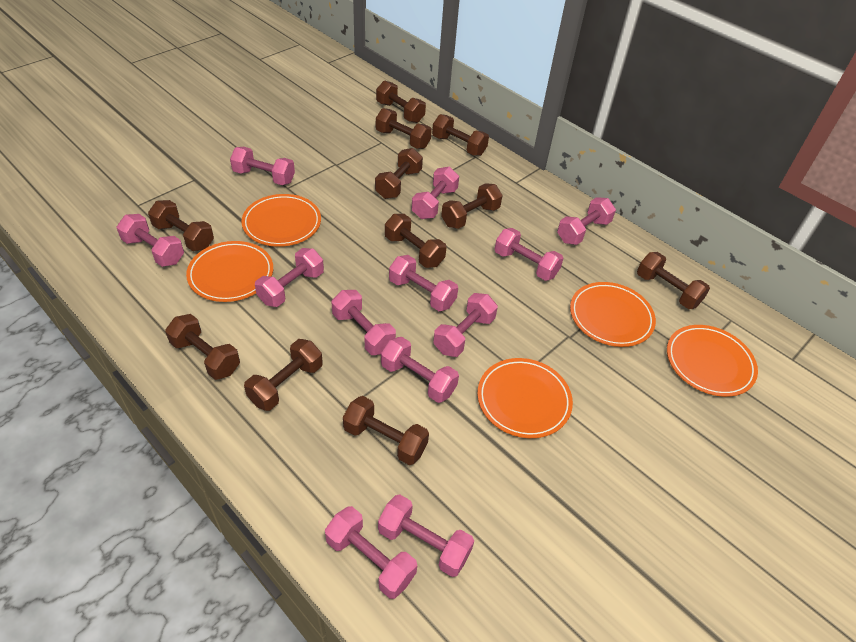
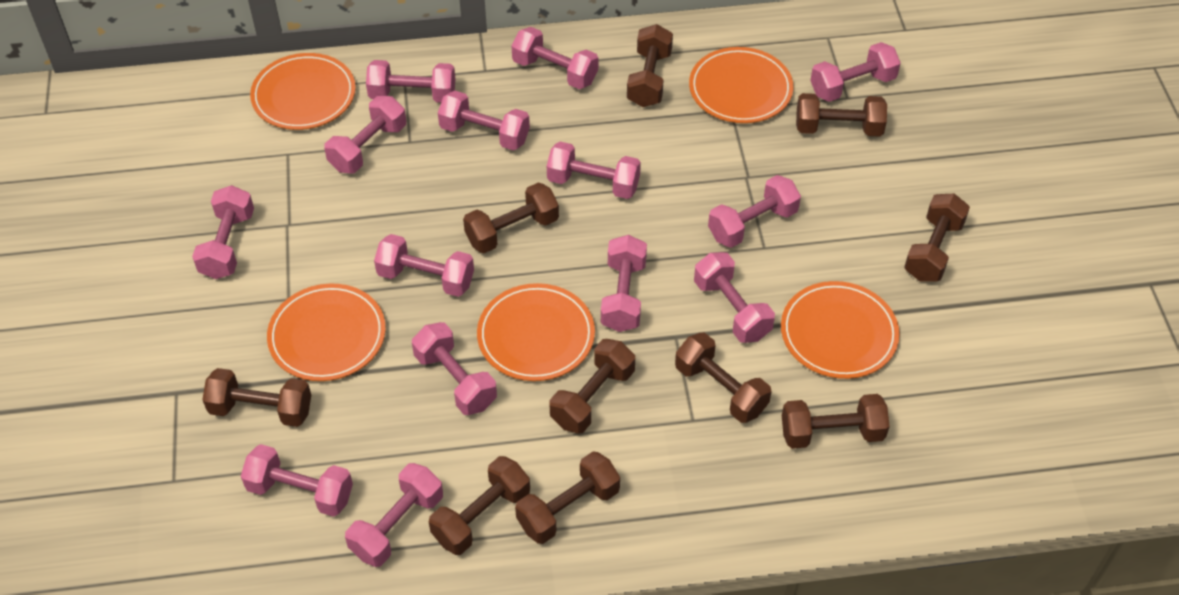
brown dumbbell: [148,200,214,251] [165,314,240,380] [244,339,323,411] [343,396,429,465] [375,148,423,199] [376,81,426,123] [376,108,432,149] [385,214,447,268] [432,114,489,156] [441,183,503,229] [637,252,710,309] = 11 -> [202,368,311,427] [429,456,530,555] [463,182,559,253] [515,451,620,544] [550,339,635,434] [627,24,673,107] [675,333,771,423] [782,394,890,449] [796,93,887,137] [904,194,970,281] = 10
pink dumbbell: [116,214,184,267] [230,147,295,185] [255,248,324,307] [325,506,417,599] [332,290,396,355] [378,494,474,577] [381,337,459,403] [389,255,458,311] [412,167,459,219] [433,293,498,357] [495,228,564,281] [557,197,616,245] = 12 -> [192,185,254,279] [241,444,353,517] [324,96,406,173] [345,463,443,567] [366,60,455,103] [374,234,474,297] [412,322,497,415] [438,91,530,150] [511,27,598,89] [547,142,641,199] [601,235,647,332] [694,252,775,343] [708,175,801,248] [810,42,901,102] = 14

